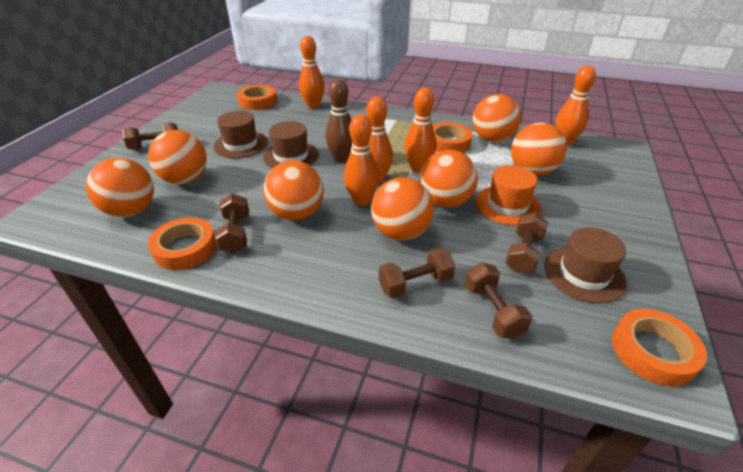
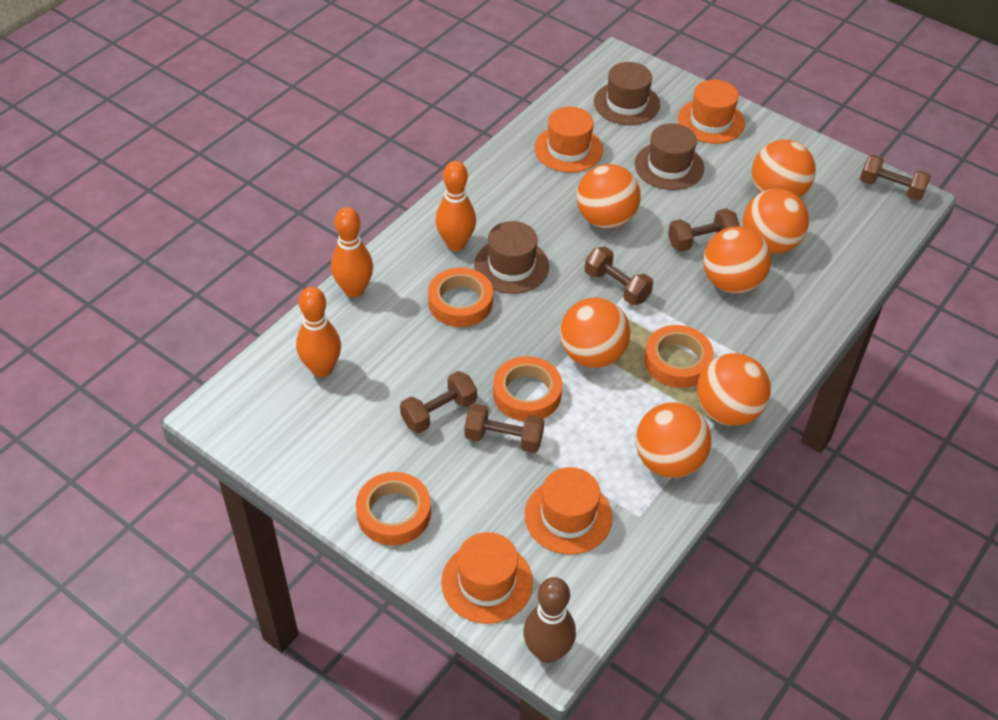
orange bowling pin: [299,36,325,109] [344,114,379,206] [366,96,393,184] [404,87,437,173] [555,65,596,146] = 5 -> [296,287,341,377] [331,207,373,298] [435,161,476,251] = 3
orange hat: [475,165,541,226] = 1 -> [441,532,533,624] [524,467,612,555] [534,107,603,173] [678,80,745,144] = 4

